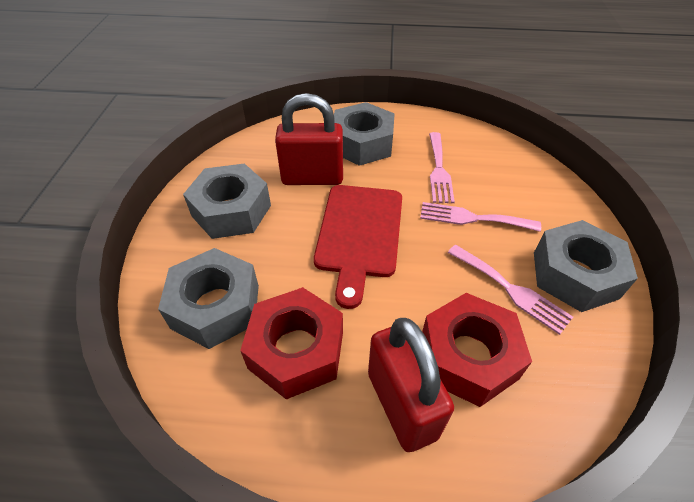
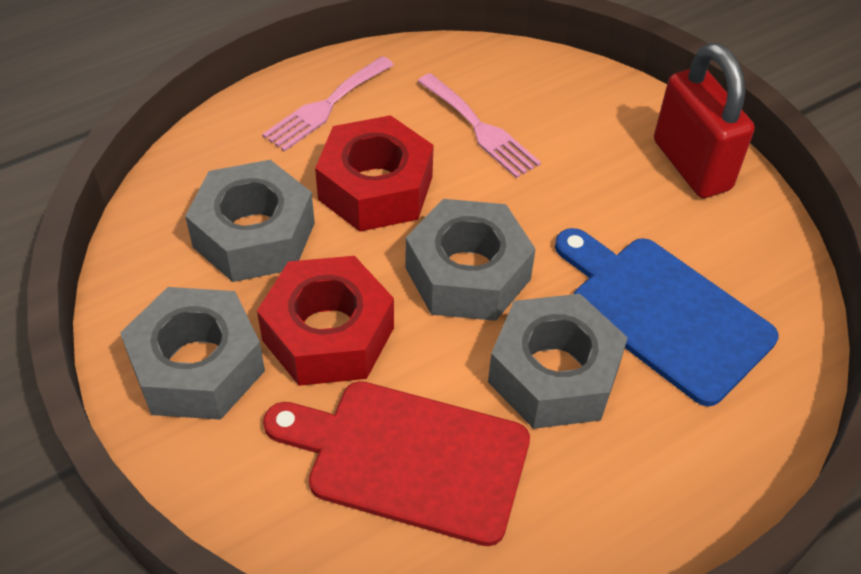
blue cutting board: none = 0 -> [555,228,778,407] = 1
pink fork: [420,202,541,232] [429,132,455,203] [448,245,573,335] = 3 -> [262,56,394,152] [417,73,541,178] = 2
red padlock: [275,93,343,185] [368,318,454,452] = 2 -> [654,43,755,198] = 1

